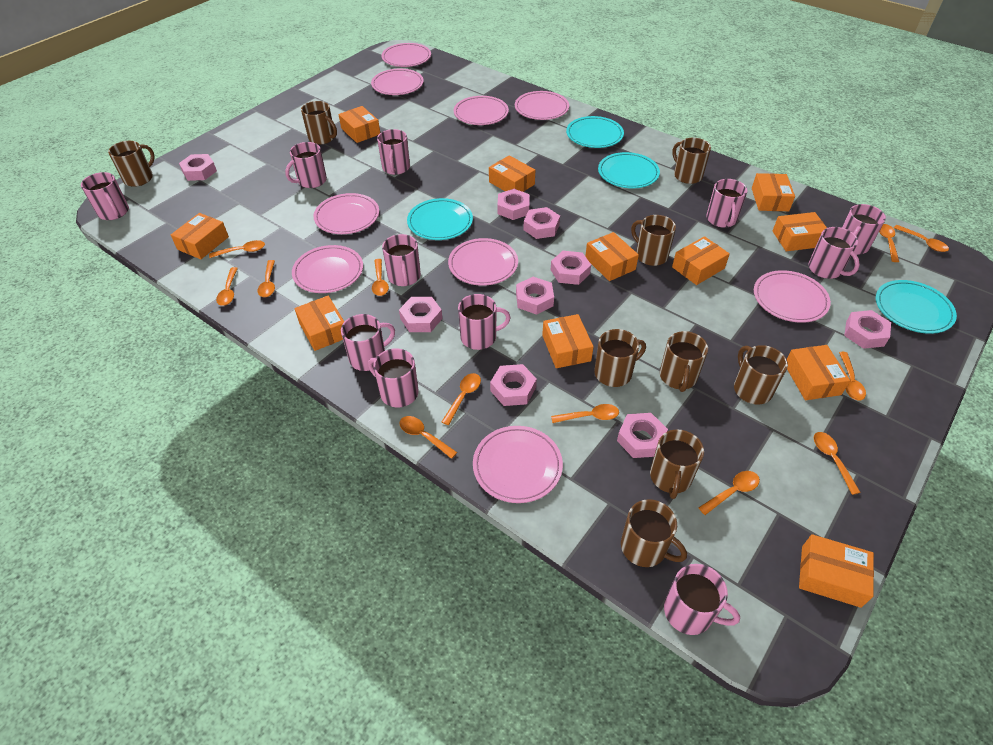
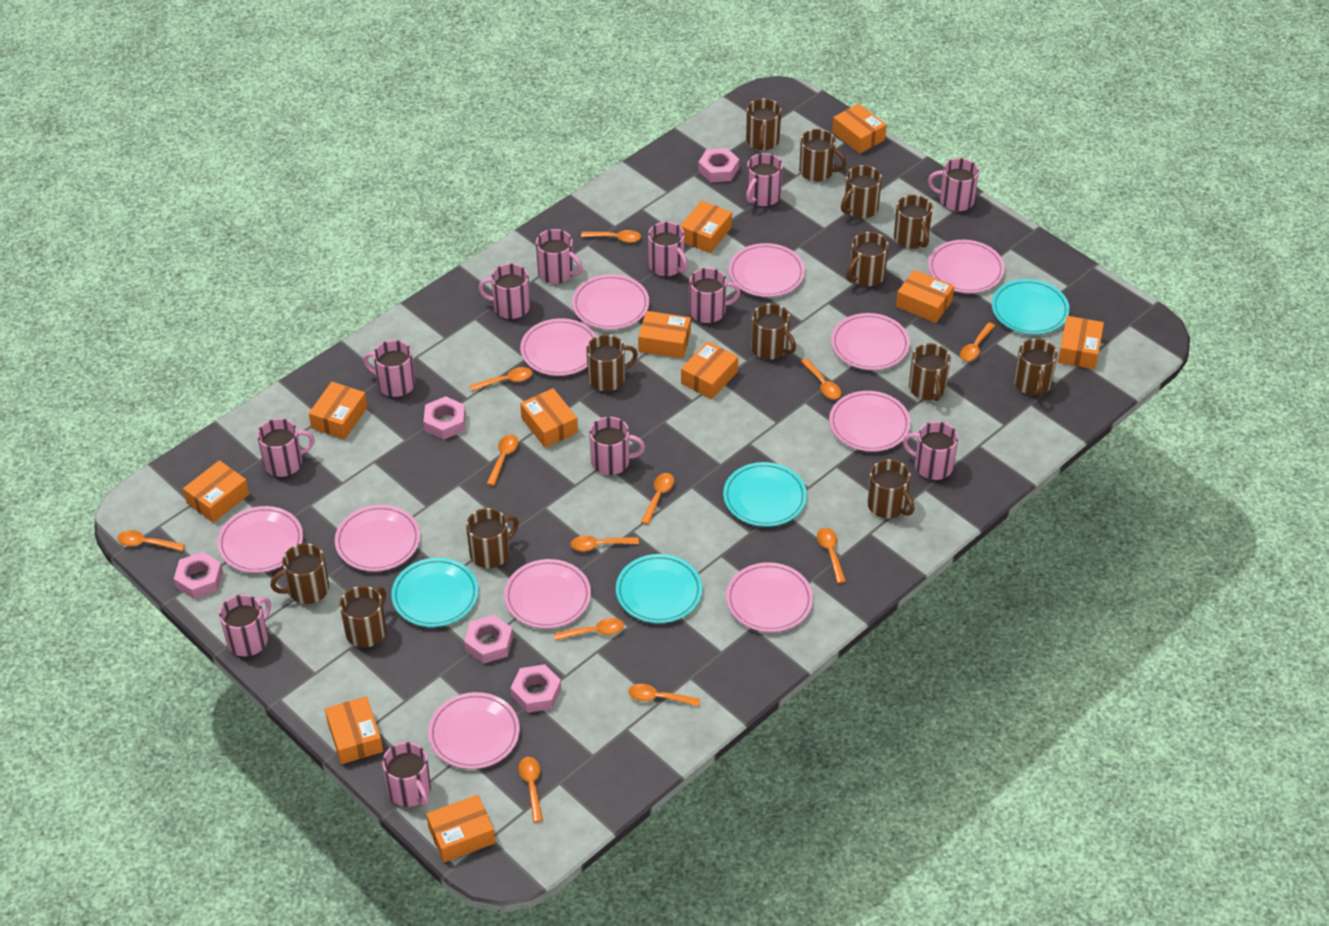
brown mug: [108,141,155,187] [301,101,337,145] [594,329,646,387] [621,499,687,567] [631,215,676,266] [650,429,704,499] [660,331,708,392] [672,138,711,184] [734,345,788,404] = 9 -> [270,543,329,604] [339,586,386,648] [466,508,519,568] [586,335,638,391] [746,98,781,150] [751,303,796,360] [799,129,847,182] [841,165,882,218] [846,232,889,286] [867,459,914,519] [894,195,933,249] [909,343,951,401] [1014,339,1058,397] = 13
pink mug: [81,172,129,220] [285,142,327,188] [341,314,395,371] [368,348,419,407] [377,129,410,175] [382,234,421,286] [458,294,511,350] [664,564,740,635] [706,179,748,228] [808,227,860,279] [842,204,886,255] = 11 -> [219,595,271,657] [257,418,315,477] [363,340,415,397] [382,742,431,807] [478,264,530,319] [536,229,583,284] [589,417,645,475] [648,222,688,276] [689,268,740,323] [746,153,783,206] [903,421,958,480] [928,158,979,211] = 12
pink nut: [179,154,217,181] [399,297,442,332] [490,364,537,406] [497,189,530,220] [516,277,554,315] [523,207,560,239] [551,251,591,285] [617,413,668,458] [844,310,891,349] = 9 -> [174,552,223,599] [423,396,466,440] [464,615,513,664] [511,664,561,713] [698,148,739,182] = 5
pink plate: [292,245,363,293] [313,193,379,234] [371,69,424,95] [381,43,431,67] [448,238,518,286] [454,96,509,125] [473,426,563,503] [515,91,569,120] [754,270,831,323] = 9 -> [217,506,303,573] [335,505,420,572] [428,692,520,769] [504,559,591,629] [520,318,596,376] [572,274,649,330] [726,562,813,632] [729,243,805,297] [829,391,911,452] [831,313,910,370] [928,240,1005,293] = 11

